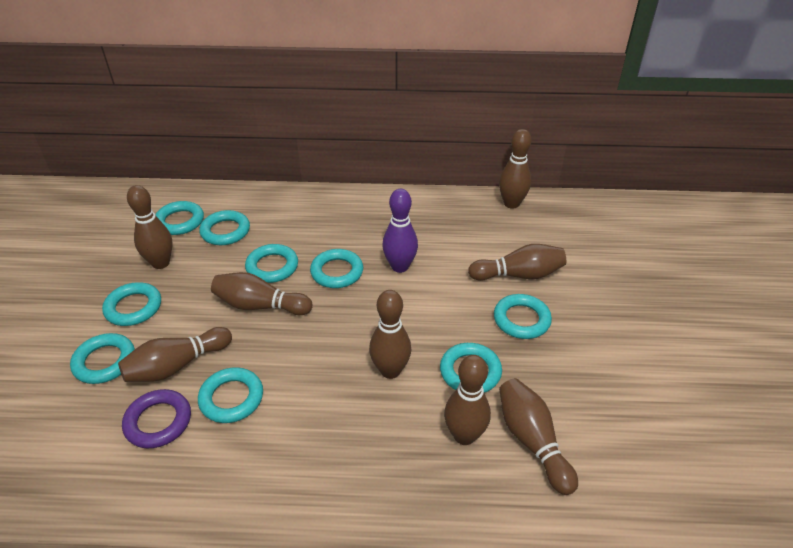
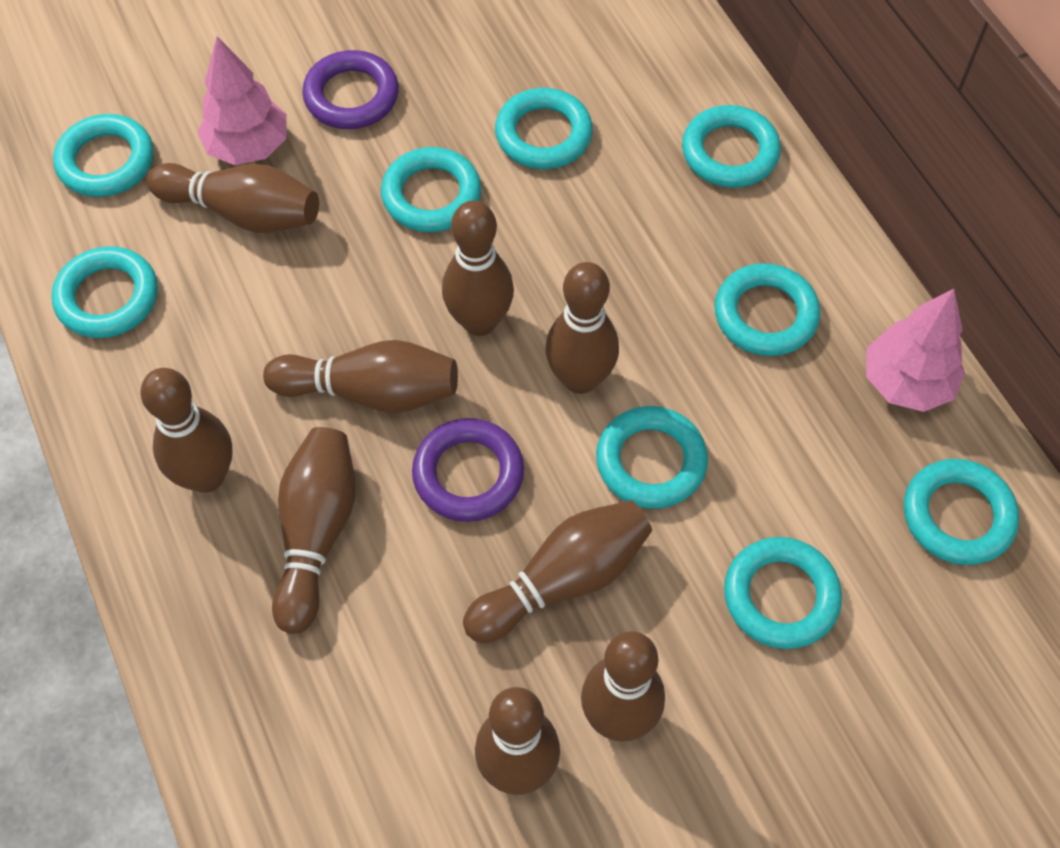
brown bowling pin: [118,327,232,382] [127,185,173,269] [211,272,312,315] [369,290,411,379] [444,355,491,445] [468,244,566,281] [499,129,532,209] [499,378,578,495] = 8 -> [140,368,233,493] [147,163,319,233] [263,340,458,413] [272,427,356,634] [442,200,514,336] [463,500,652,643] [475,687,560,795] [545,262,619,394] [581,631,665,742] = 9
pink tree: none = 0 -> [197,37,286,165] [867,289,965,412] = 2
purple bowling pin: [382,189,418,273] = 1 -> none = 0
purple ring: [122,389,191,448] = 1 -> [302,50,399,129] [412,418,524,522] = 2

